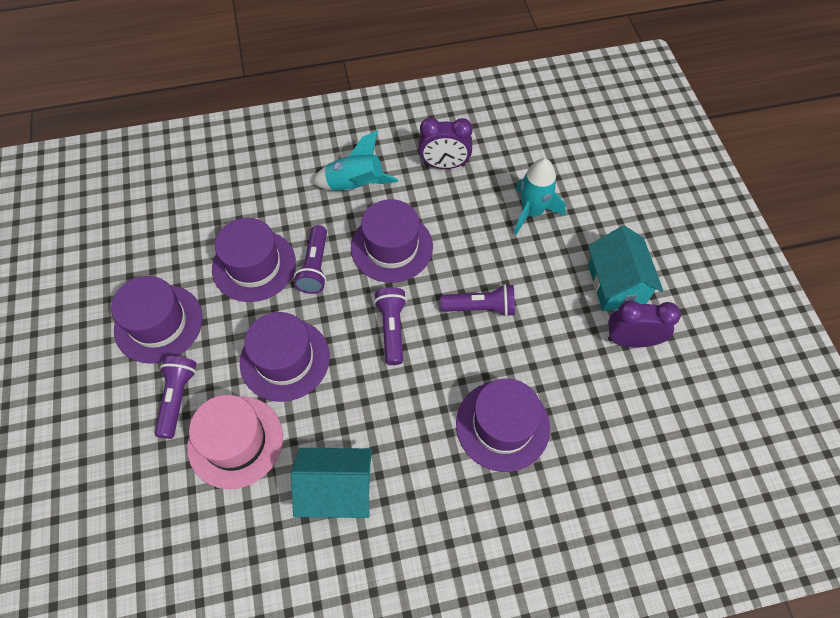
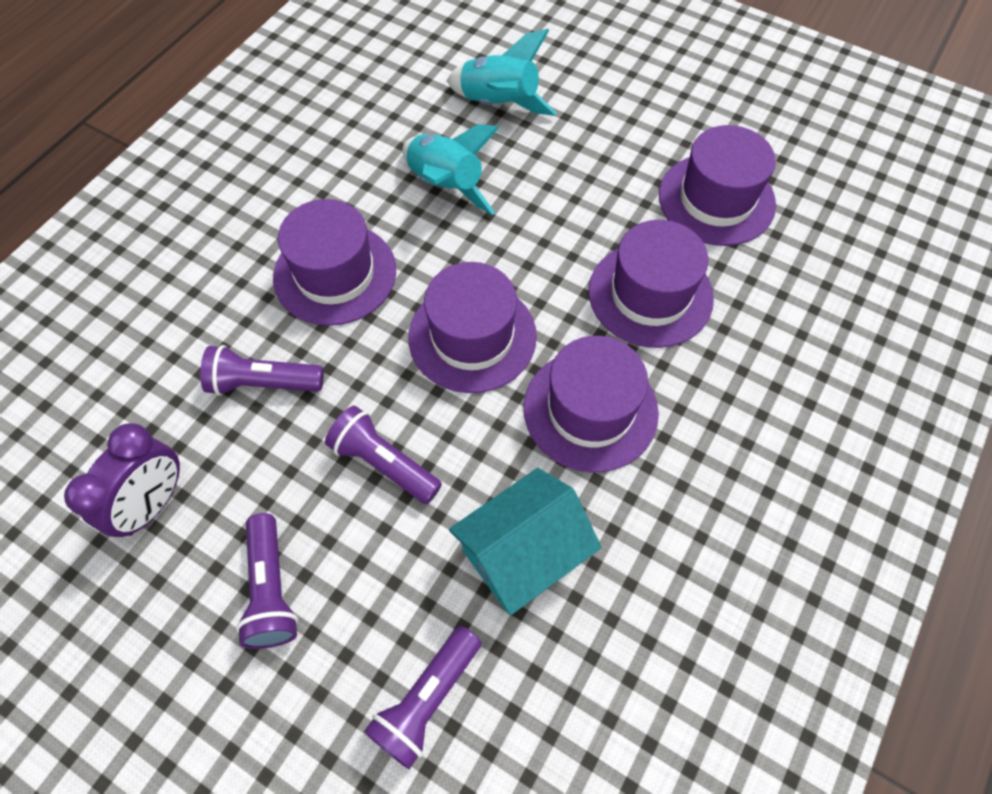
pink hat: [187,395,283,489] = 1 -> none = 0
purple clock: [419,118,473,169] [608,300,681,347] = 2 -> [64,423,180,537] = 1
turquoise house: [291,448,372,518] [588,226,663,311] = 2 -> [449,468,602,615] = 1

